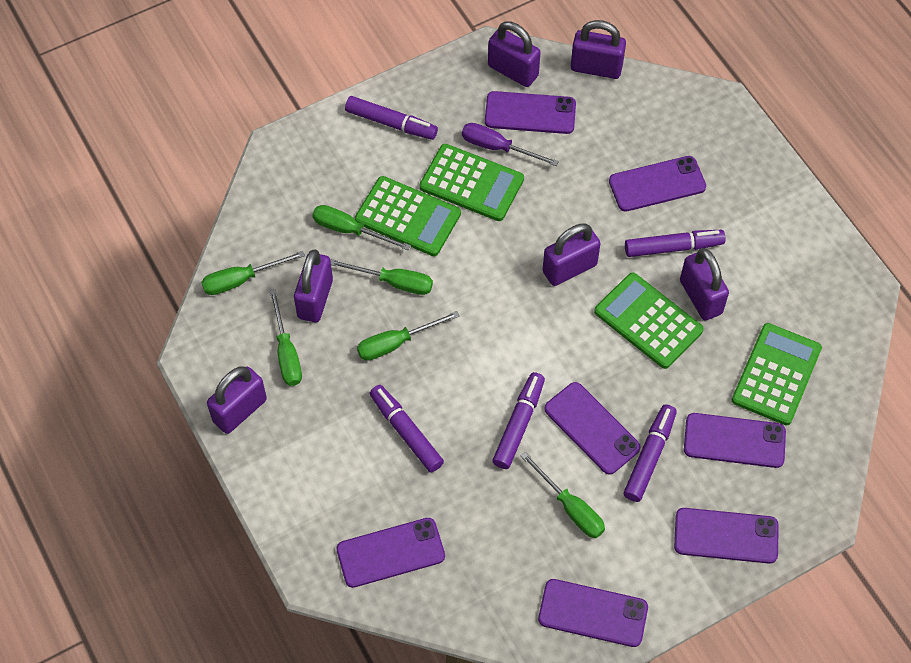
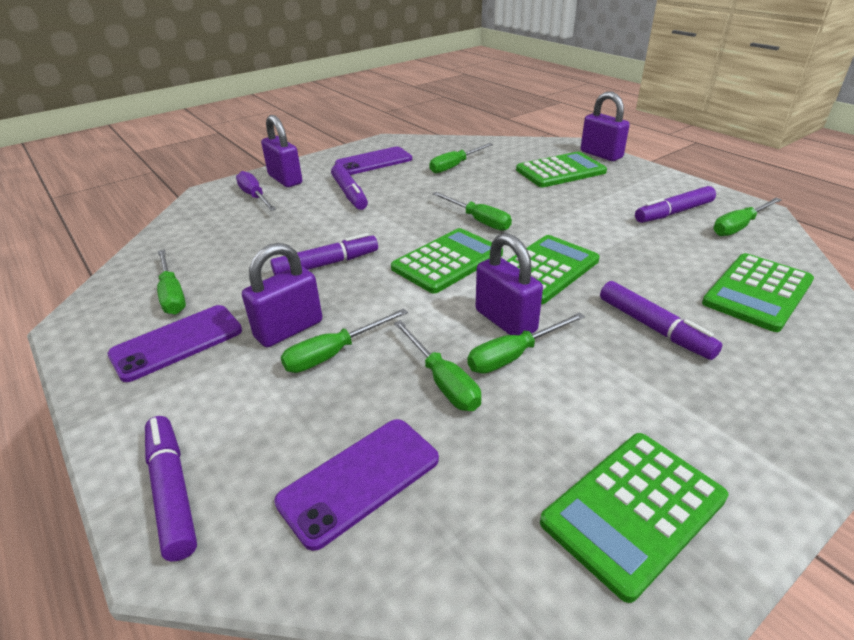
green calculator: [355,176,461,256] [420,144,524,221] [594,272,704,369] [732,323,822,425] = 4 -> [391,228,503,294] [507,235,600,304] [516,152,607,187] [540,433,729,603] [702,253,814,332] = 5
green screwdriver: [201,251,305,295] [269,289,302,386] [312,205,411,251] [330,259,433,295] [357,311,460,361] [521,452,605,538] = 6 -> [157,250,186,314] [281,308,408,373] [394,320,481,411] [429,143,493,173] [432,192,512,231] [467,312,585,374] [713,198,782,236] = 7
purple padlock: [207,367,267,434] [294,249,333,322] [488,21,541,87] [543,223,601,286] [571,20,626,79] [680,248,729,320] = 6 -> [242,243,322,348] [261,115,302,187] [476,233,543,335] [581,92,630,161] = 4
purple phone: [336,518,445,588] [485,91,576,134] [538,579,648,647] [544,382,640,475] [609,156,706,211] [674,508,779,564] [684,413,786,468] = 7 -> [108,305,242,382] [274,419,439,551] [335,147,412,175] = 3

